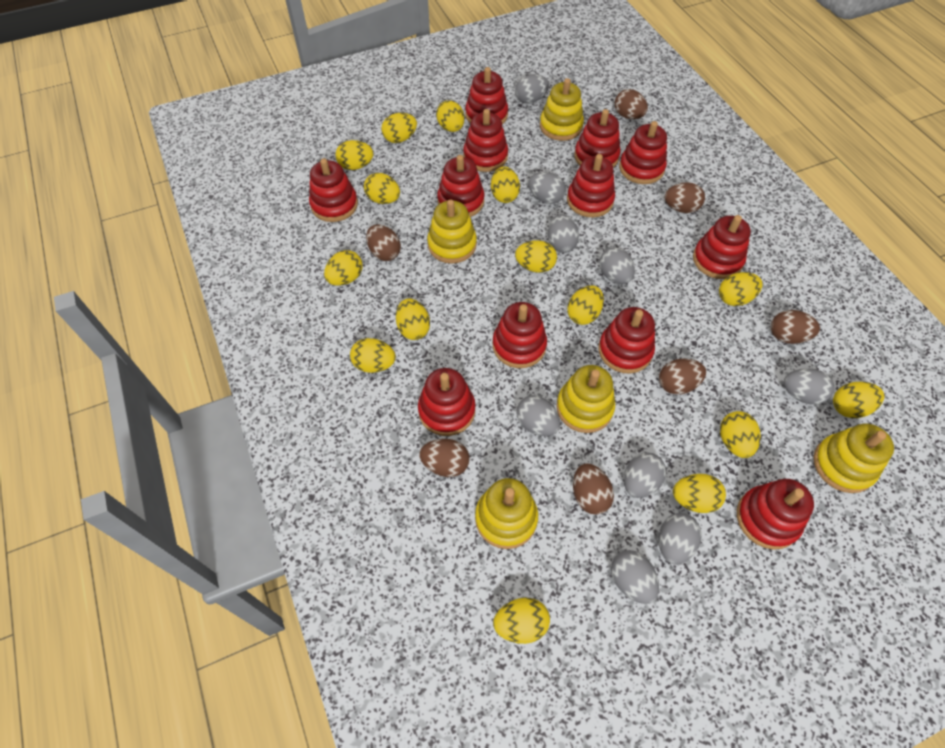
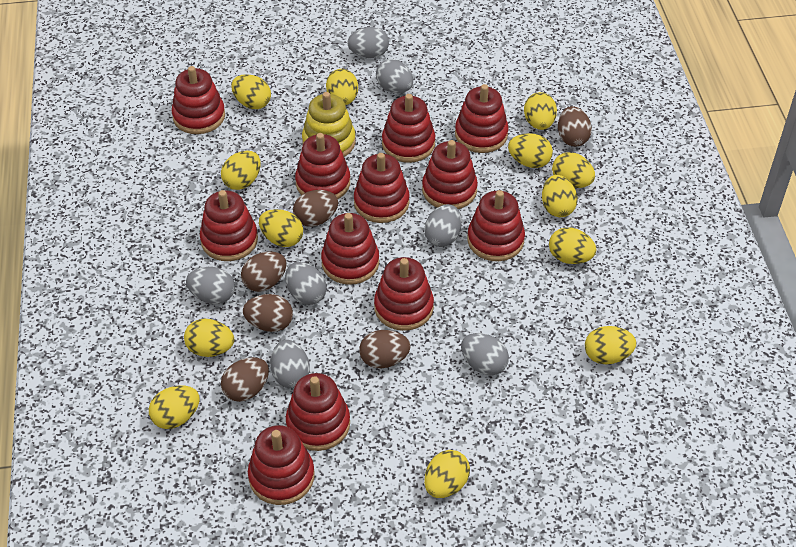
brown egg: [366,225,401,261] [419,439,470,477] [573,463,614,515] [614,89,648,119] [659,359,706,395] [665,182,705,213] [771,310,820,344] = 7 -> [221,357,269,402] [241,252,286,292] [243,294,293,332] [293,190,338,227] [359,330,410,368] [558,106,592,147] = 6
grey egg: [515,74,549,104] [516,395,560,436] [528,172,566,204] [548,214,579,253] [599,247,635,284] [611,550,659,604] [624,452,666,498] [659,513,701,564] [784,368,834,405] = 9 -> [186,267,235,304] [271,340,310,388] [285,262,327,305] [348,27,389,58] [376,59,413,93] [424,204,462,247] [461,333,509,376] = 7
yellow egg: [324,250,363,286] [335,140,373,170] [350,338,396,373] [364,173,400,204] [381,113,417,143] [396,298,430,340] [436,100,464,132] [491,166,520,203] [493,598,550,644] [515,240,557,273] [567,286,604,325] [673,474,726,513] [719,272,763,306] [720,411,761,458] [833,382,884,418] = 15 -> [149,385,200,429] [184,319,234,357] [221,151,261,190] [231,74,271,109] [259,209,303,247] [326,69,358,105] [424,450,470,498] [508,133,553,168] [524,92,557,130] [542,175,577,217] [549,227,596,264] [552,152,595,188] [585,326,636,364] = 13
yellow stacking toy: [427,199,477,263] [475,478,538,549] [540,78,584,141] [556,365,615,433] [813,424,894,493] = 5 -> [302,92,356,157] = 1

